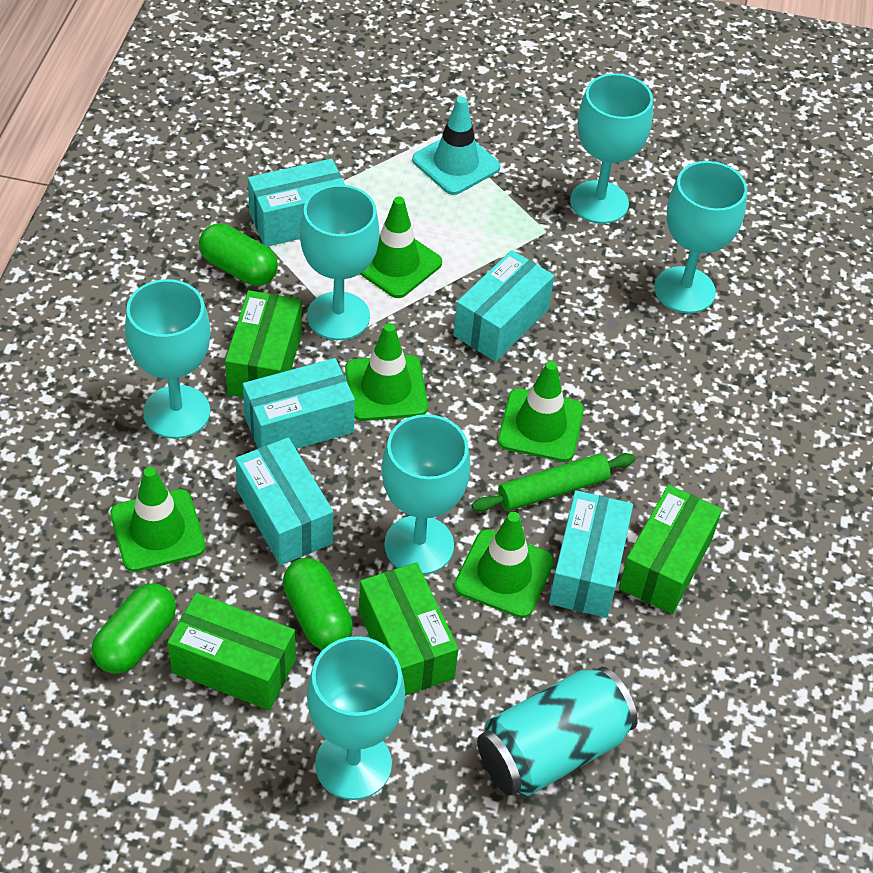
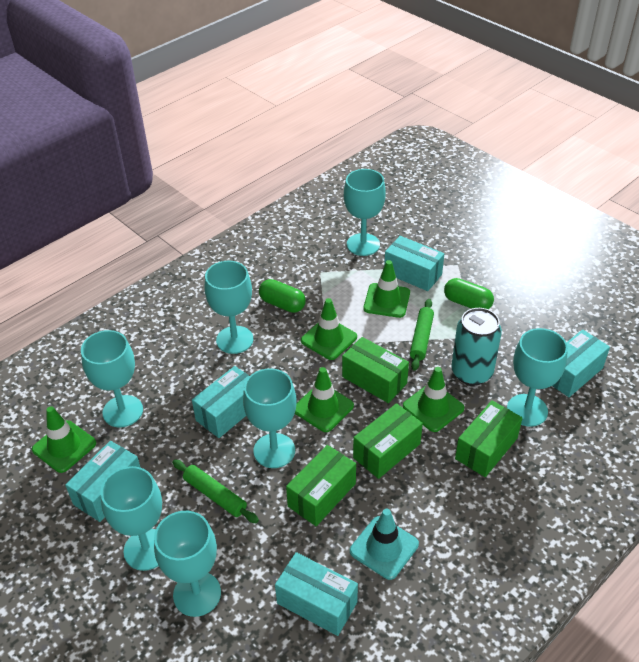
green capsule: [92,583,176,674] [199,223,278,286] [283,558,353,649] = 3 -> [259,279,306,313] [444,278,494,309] = 2
green rolling pin: [471,453,635,512] = 1 -> [172,460,259,523] [410,299,434,371] = 2
turquoise goblet: [125,279,211,439] [300,185,380,340] [307,636,405,800] [381,414,471,575] [570,73,653,224] [655,161,747,314] = 6 -> [81,330,143,427] [100,466,162,571] [154,511,221,617] [205,261,253,354] [243,368,296,468] [344,169,386,256] [507,328,568,427] = 7

